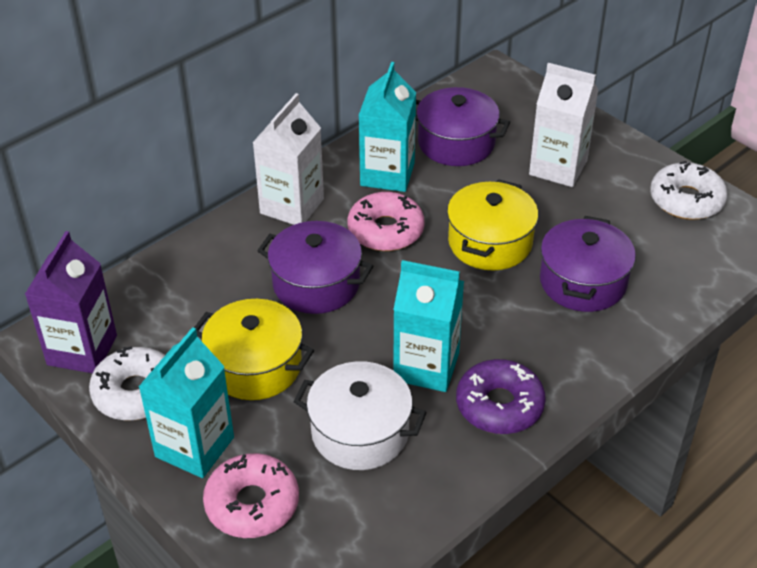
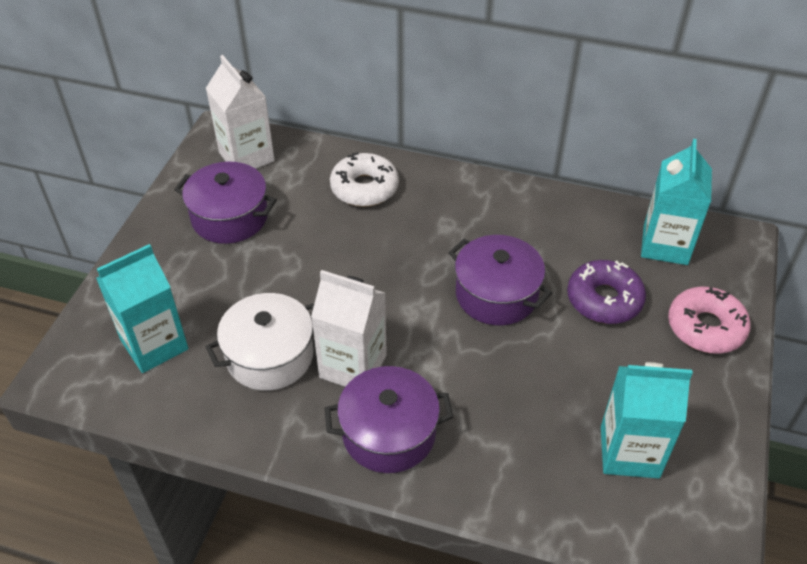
pink donut: [203,453,299,538] [347,192,425,251] = 2 -> [668,286,751,354] = 1
purple carton: [25,231,117,373] = 1 -> none = 0
white donut: [89,346,165,420] [650,161,728,220] = 2 -> [330,152,399,207] = 1
yellow pot: [194,299,314,400] [447,179,538,270] = 2 -> none = 0

